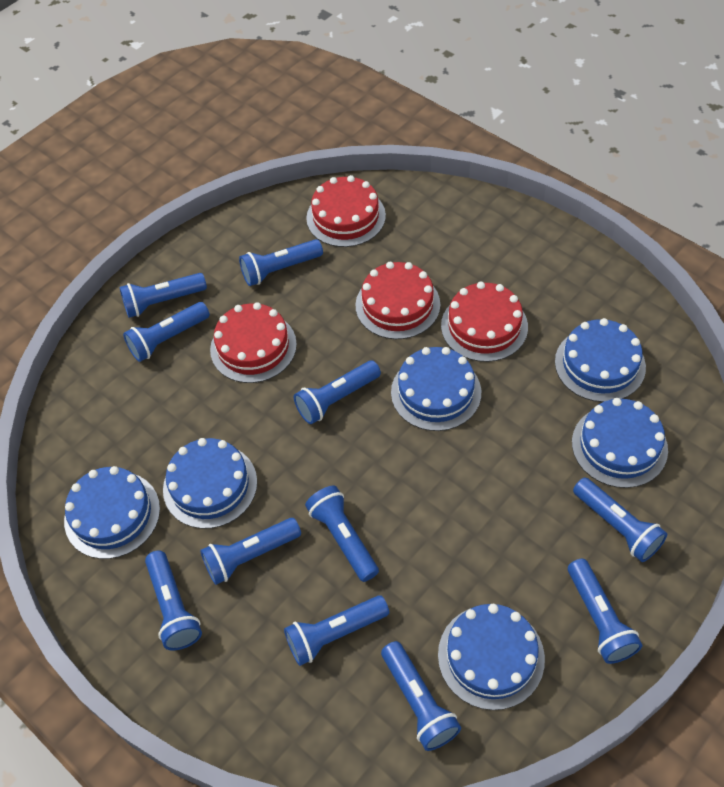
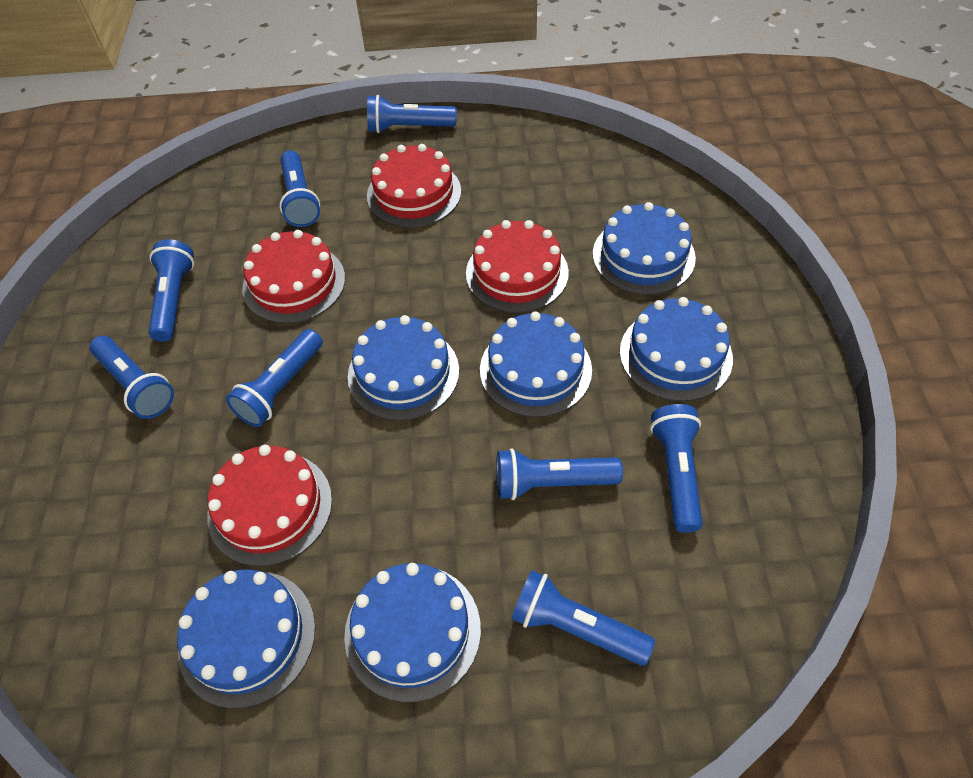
blue flashlight: [119,273,207,318] [123,302,210,362] [145,550,202,650] [200,518,301,585] [239,239,323,286] [284,595,389,666] [294,360,381,424] [305,485,379,582] [381,641,461,751] [568,559,642,664] [573,478,667,562] = 11 -> [90,336,174,419] [149,239,194,342] [226,329,323,427] [280,150,320,227] [367,95,457,133] [496,448,623,500] [511,570,655,666] [650,404,703,533] = 8

